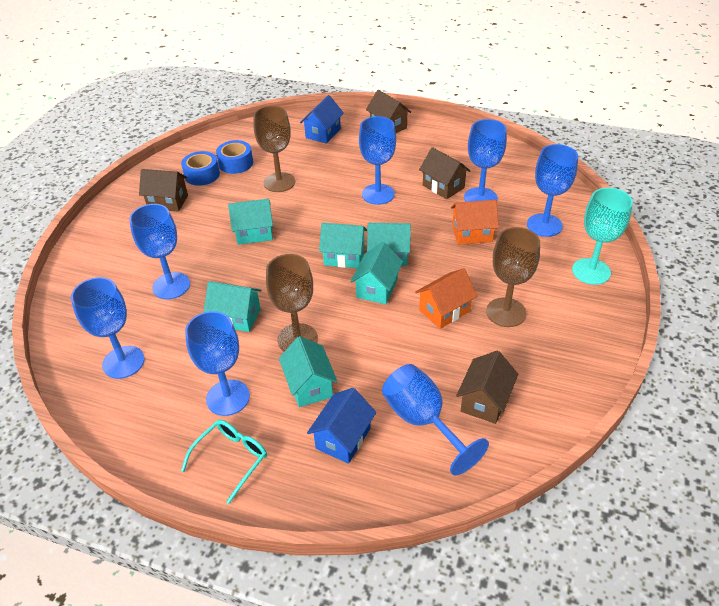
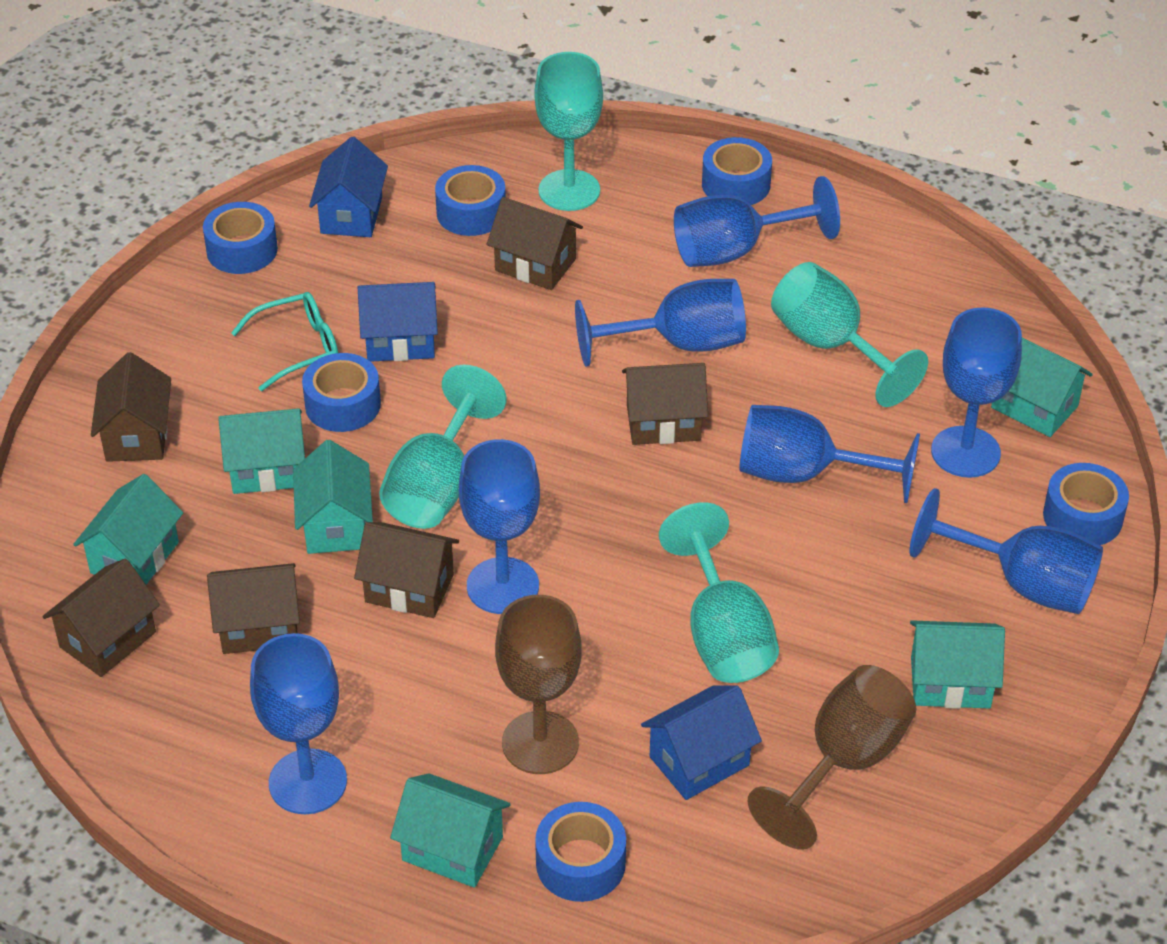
blue house: [300,95,344,144] [307,388,376,464] = 2 -> [309,137,388,237] [358,282,438,362] [641,685,762,800] = 3
blue tape: [181,151,220,186] [216,140,253,174] = 2 -> [203,202,278,274] [302,353,381,432] [435,165,506,236] [535,802,626,902] [702,137,772,205] [1043,463,1129,545] = 6
brown goblet: [253,106,295,192] [266,254,318,352] [486,227,540,327] = 3 -> [495,595,582,774] [748,665,916,850] = 2
brown house: [139,169,188,212] [366,90,411,133] [419,147,470,199] [456,351,518,424] = 4 -> [42,558,160,677] [91,352,171,462] [207,563,300,654] [354,522,459,618] [487,197,583,290] [622,363,708,445] = 6
orange house: [415,268,477,329] [451,200,499,245] = 2 -> none = 0
turquoise goblet: [572,188,633,285] = 1 -> [379,365,507,529] [535,52,603,211] [659,502,779,683] [771,262,928,407] = 4

